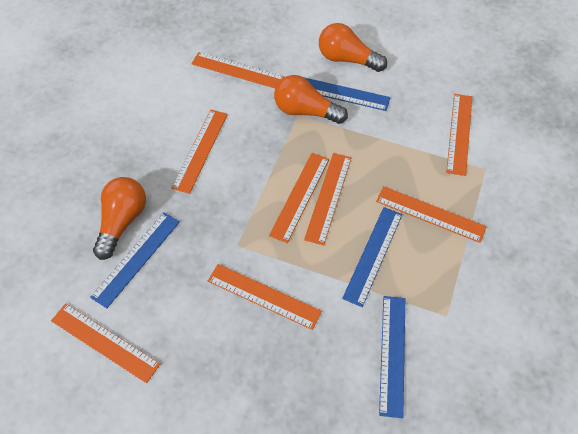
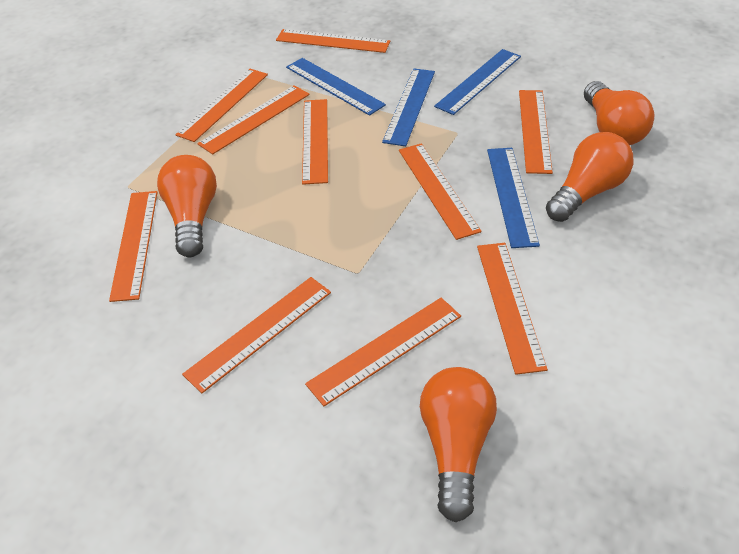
orange light bulb: [93,177,146,260] [274,75,348,124] [319,23,387,72] = 3 -> [157,155,217,257] [420,367,497,522] [546,132,633,222] [584,81,655,145] = 4
orange ruler: [51,303,160,383] [172,110,228,194] [191,52,285,88] [208,264,322,330] [269,153,329,243] [304,153,351,245] [376,186,487,243] [446,94,472,176] = 8 -> [109,191,158,302] [175,69,268,142] [182,277,331,393] [197,85,309,154] [276,29,390,53] [302,99,328,185] [305,298,461,406] [399,143,482,240] [477,243,548,375] [519,90,553,174] = 10

